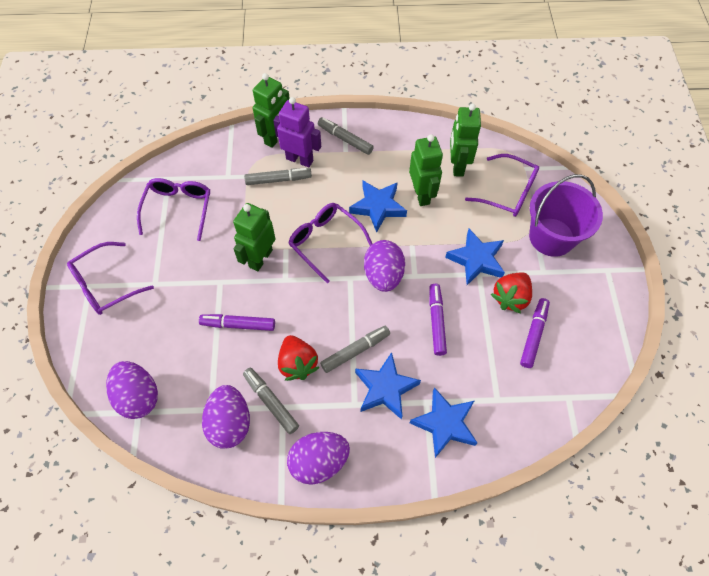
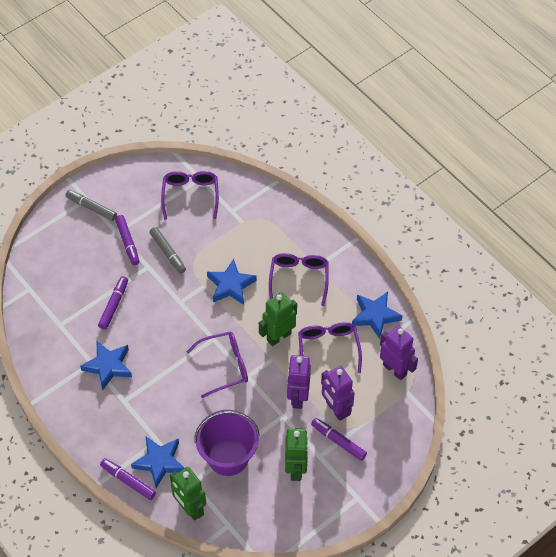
green robot: [233,203,276,272] [253,73,290,148] [409,134,443,206] [450,104,481,177] = 4 -> [170,467,206,520] [259,292,297,346] [285,428,308,481] = 3
grey marker: [243,368,299,434] [244,168,312,185] [318,117,374,155] [320,326,390,373] = 4 -> [65,190,117,221] [149,227,186,274] = 2
purple egg: [106,361,158,419] [202,385,250,449] [287,432,350,485] [364,240,405,292] = 4 -> none = 0
purple marker: [199,314,275,331] [429,284,447,356] [520,298,550,368] = 3 -> [98,276,128,330] [100,458,156,500] [115,215,140,265] [311,418,367,461] = 4
purple robot: [273,97,321,167] = 1 -> [287,355,311,409] [321,366,355,421] [380,326,418,380] = 3
red strawberry: [278,335,320,381] [491,272,532,313] = 2 -> none = 0

